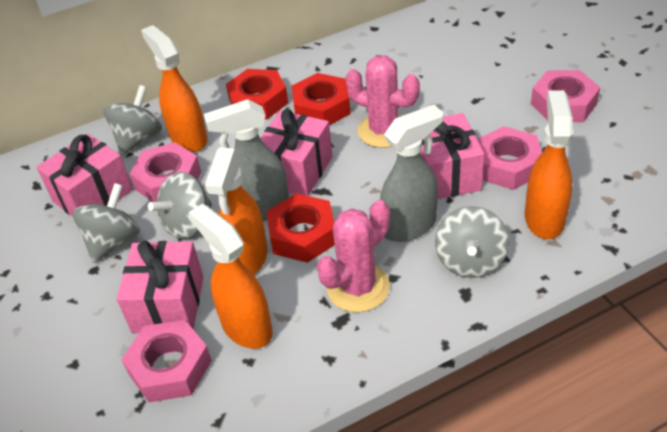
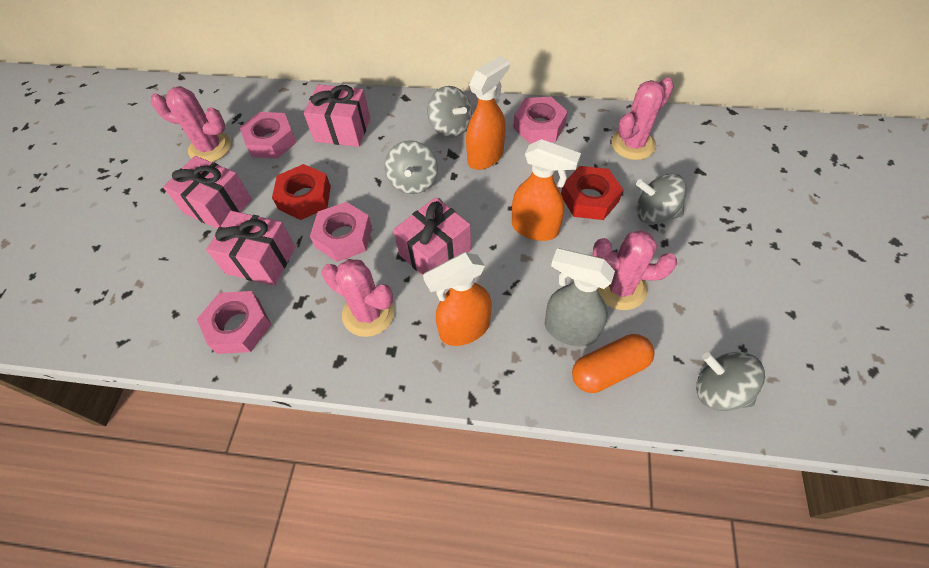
grey spray bottle: [204,99,289,221] [380,105,443,242] = 2 -> [544,248,615,346] = 1
orange capsule: none = 0 -> [572,334,654,393] = 1
orange spray bottle: [141,25,207,152] [188,204,273,349] [205,147,268,275] [525,90,573,239] = 4 -> [423,252,491,346] [466,56,510,170] [512,139,581,241] = 3
pink cactus: [317,200,390,312] [346,55,420,148] = 2 -> [151,86,231,162] [322,259,395,337] [593,230,677,310] [611,77,674,160] = 4
red nut: [226,69,288,119] [267,193,335,263] [292,73,351,125] = 3 -> [272,164,331,220] [561,166,623,220] = 2

